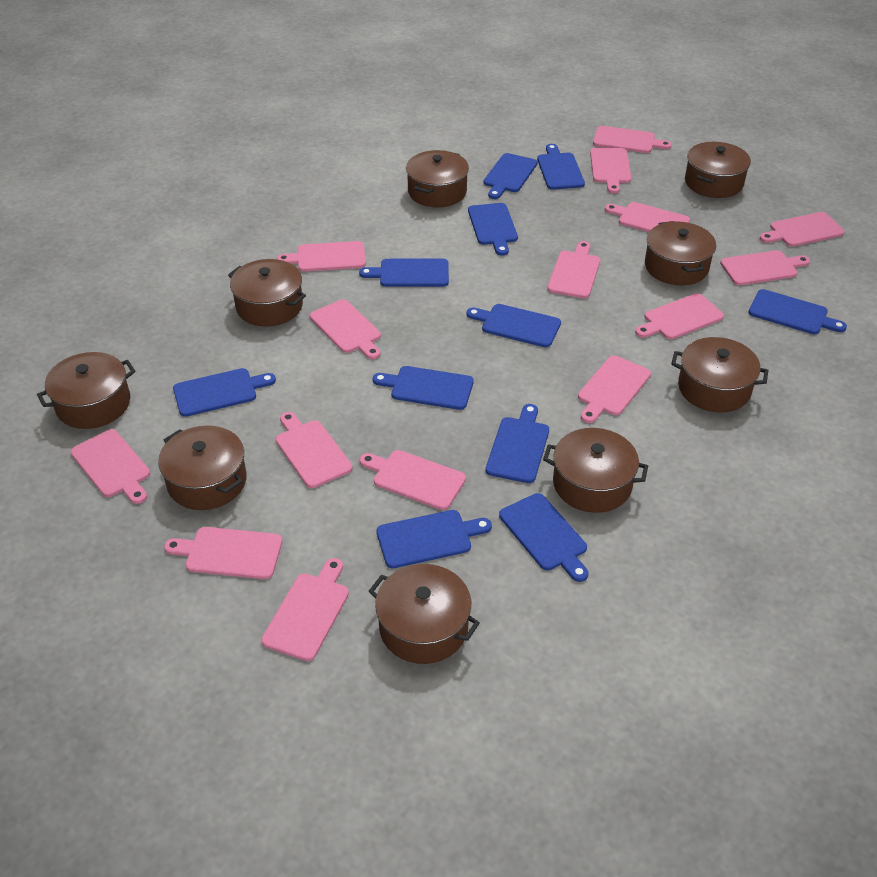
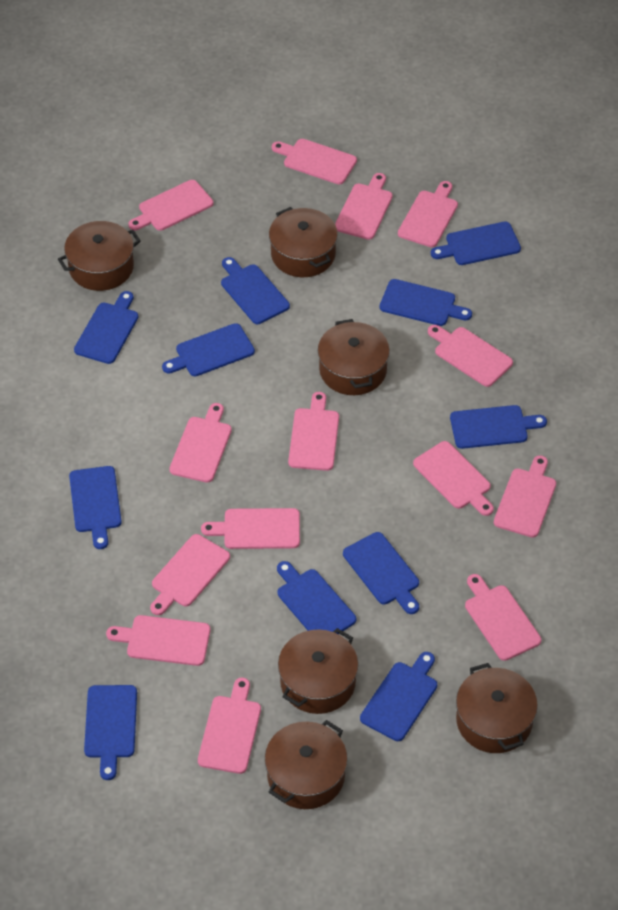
brown pot: [37,352,136,429] [158,426,247,510] [228,259,306,327] [369,564,480,664] [406,150,469,207] [543,428,648,513] [645,221,716,285] [671,337,768,412] [685,142,751,198] = 9 -> [58,221,141,291] [265,720,348,809] [269,207,338,277] [278,628,358,714] [318,319,390,395] [456,663,538,753] = 6
pink cutting board: [70,429,150,504] [164,527,283,579] [261,558,349,661] [276,412,353,488] [277,241,366,272] [310,299,381,359] [360,450,466,510] [547,241,600,298] [578,355,651,423] [590,148,631,193] [593,126,672,153] [605,202,690,232] [635,293,724,339] [720,250,810,285] [760,212,845,247] = 15 -> [106,615,211,666] [129,180,213,231] [150,534,230,615] [169,403,232,483] [198,678,261,774] [201,508,300,549] [272,139,357,184] [288,392,339,471] [335,173,393,240] [398,181,458,247] [413,441,494,516] [428,325,513,387] [465,574,541,661] [494,455,556,538] = 14

